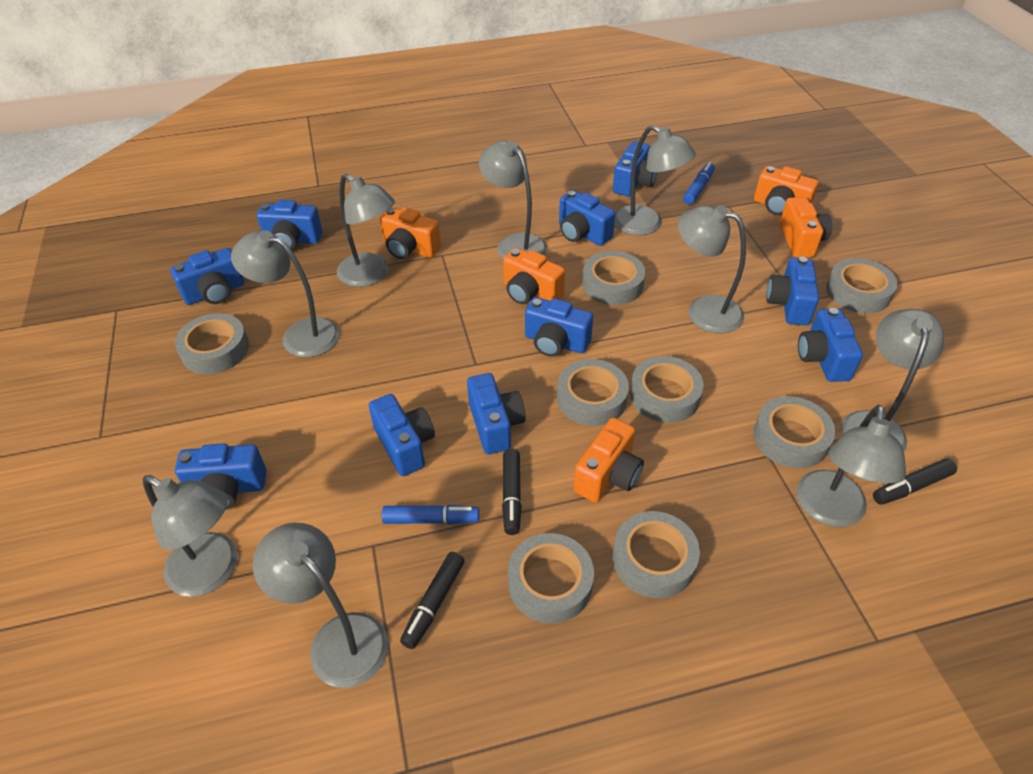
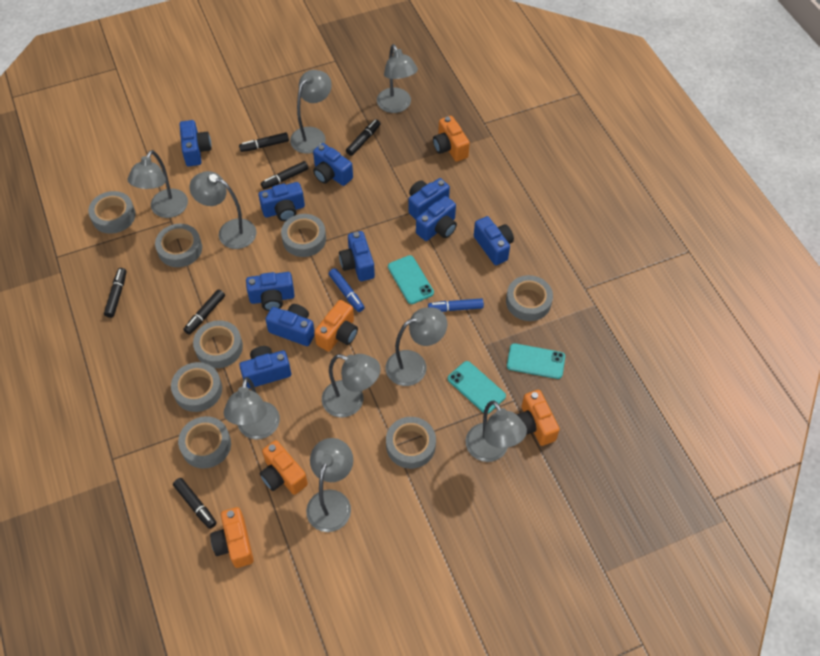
black marker: [400,552,465,649] [502,449,522,535] [873,459,957,504] = 3 -> [104,268,127,318] [173,478,217,529] [183,289,225,335] [239,132,289,152] [261,161,308,190] [346,119,381,156] = 6
turquoise phone: none = 0 -> [388,255,434,304] [448,361,506,414] [507,343,565,379] = 3

